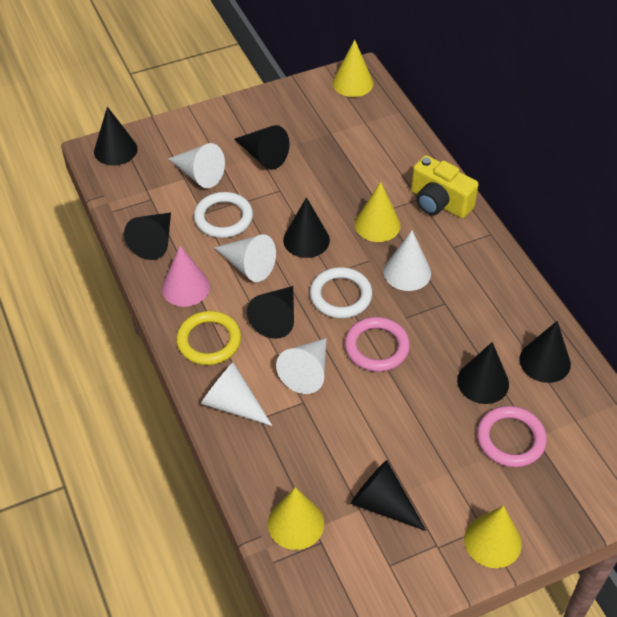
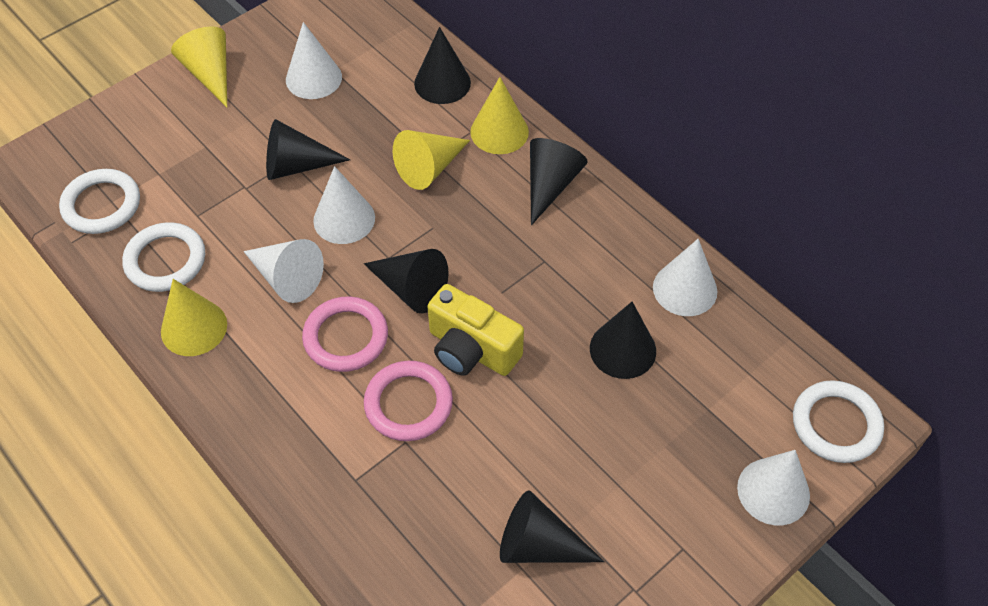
black cone: [94,107,138,166] [124,213,171,260] [234,125,289,170] [247,286,294,339] [283,197,330,258] [351,460,426,531] [457,342,509,404] [519,321,571,383] = 8 -> [266,119,350,180] [364,249,449,313] [414,27,471,104] [500,490,605,563] [530,138,588,226] [590,302,656,379] = 6
pink cone: [162,246,210,307] = 1 -> none = 0
white ring: [194,192,253,238] [310,267,372,318] = 2 -> [59,169,140,234] [122,222,205,292] [793,380,884,463] = 3
yellow ring: [176,311,241,365] = 1 -> none = 0

